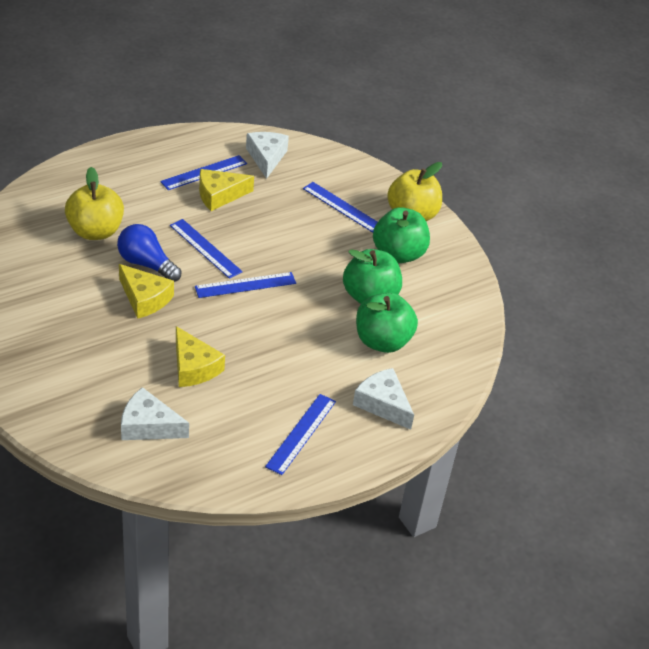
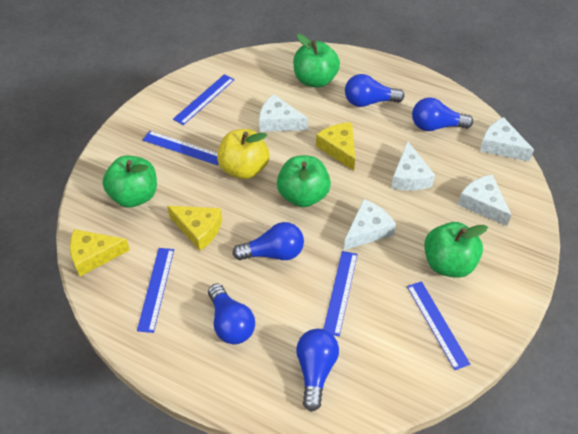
blue light bulb: [117,224,182,282] = 1 -> [208,283,255,344] [233,222,304,260] [296,329,339,412] [345,74,404,107] [412,97,473,131] = 5
green apple: [343,249,402,304] [356,293,418,353] [373,207,430,263] = 3 -> [102,156,157,208] [277,156,331,207] [293,34,340,88] [424,222,488,278] = 4
white cheese: [121,387,189,440] [246,132,289,179] [353,368,414,430] = 3 -> [259,94,308,132] [344,199,396,250] [391,141,435,191] [458,175,511,226] [480,117,534,162] = 5
yellow apple: [65,167,124,240] [387,162,442,221] = 2 -> [217,129,269,179] = 1

